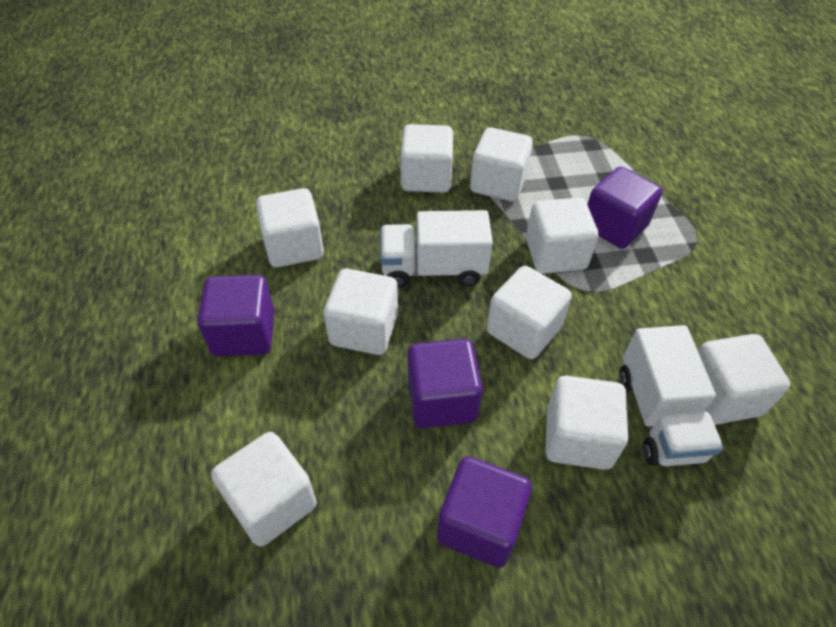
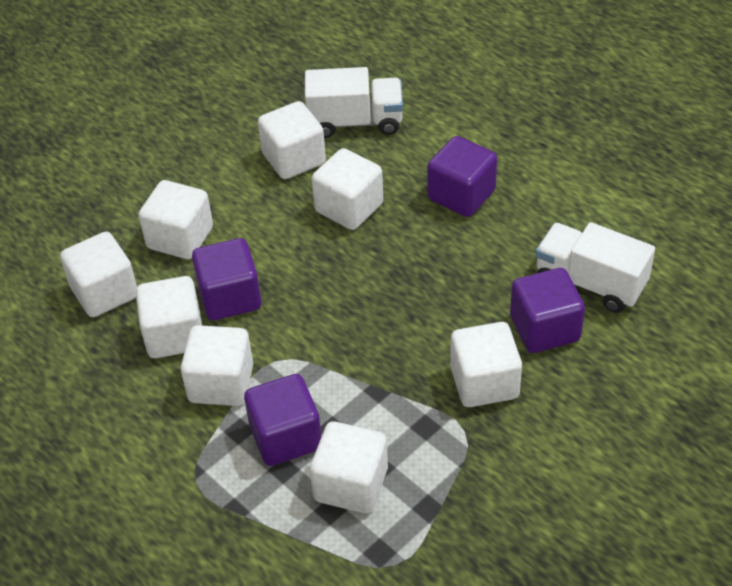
white cube: [211,432,317,547] [256,188,324,268] [323,269,398,355] [400,124,453,193] [470,127,533,202] [486,266,572,359] [526,197,598,274] [545,376,628,470] [698,334,790,425] = 9 -> [60,232,137,317] [136,276,202,358] [139,180,213,259] [181,325,253,406] [258,101,326,179] [310,422,388,514] [312,148,383,230] [450,322,522,407] = 8

